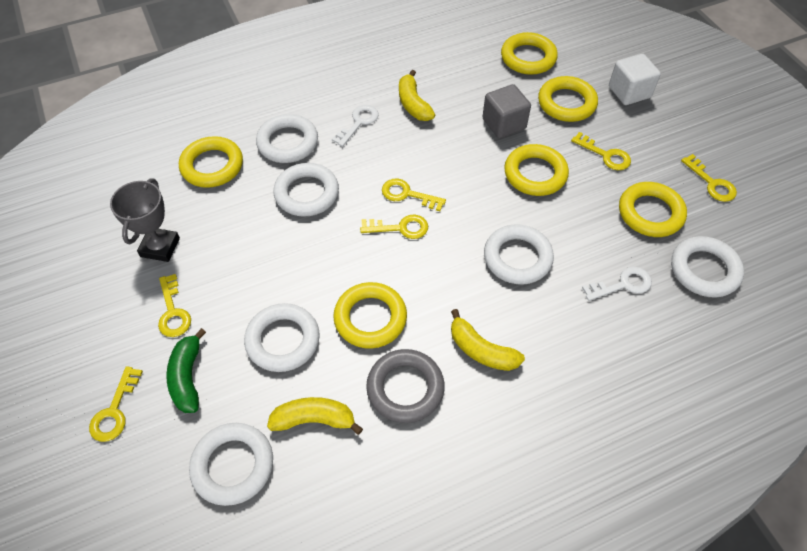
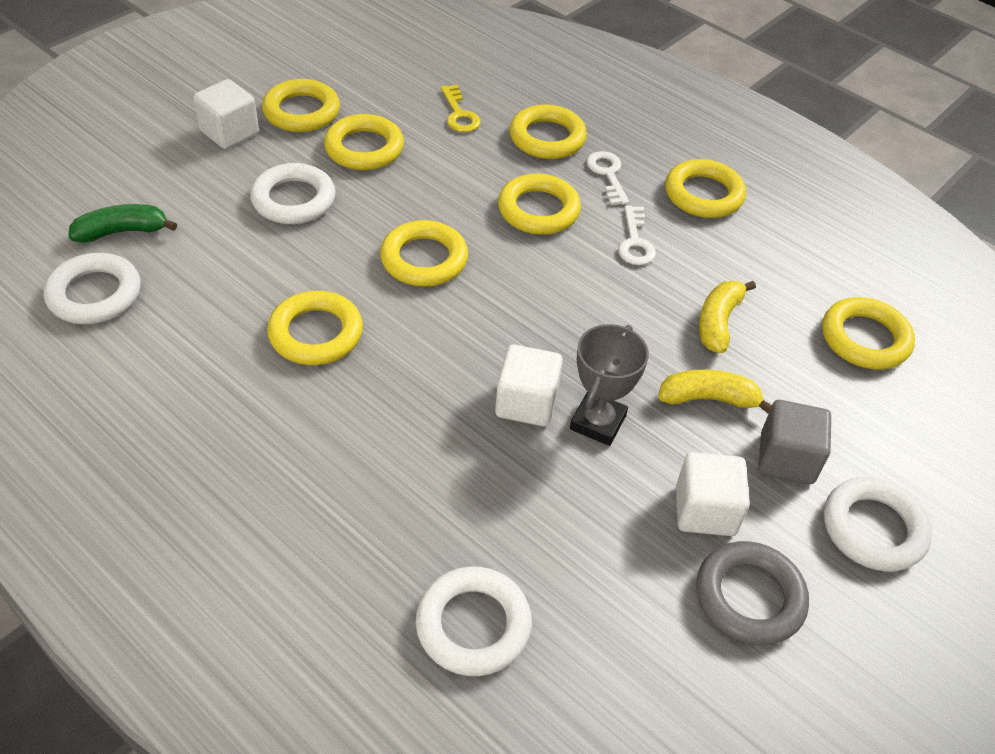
white cube: [609,54,661,105] = 1 -> [193,79,259,149] [495,344,563,426] [676,452,750,536] = 3
white ring: [189,423,273,506] [244,303,319,372] [256,114,318,163] [274,163,339,217] [484,224,554,285] [671,236,744,298] = 6 -> [44,253,141,324] [250,163,336,224] [416,567,532,676] [824,477,932,572] = 4
yellow banana: [267,397,363,435] [399,70,435,121] [451,309,525,371] = 3 -> [659,369,772,414] [699,281,756,353] = 2
yellow key: [89,366,143,442] [158,274,191,337] [360,215,428,239] [382,179,446,211] [571,132,631,170] [681,154,737,202] = 6 -> [441,85,481,132] = 1
yellow ring: [179,136,243,188] [333,282,407,349] [501,32,558,75] [504,144,569,196] [538,76,598,122] [619,182,687,237] = 6 -> [262,79,340,132] [267,291,363,365] [324,114,404,170] [380,220,468,287] [498,173,581,235] [509,105,587,159] [665,159,746,218] [822,297,915,370] = 8

